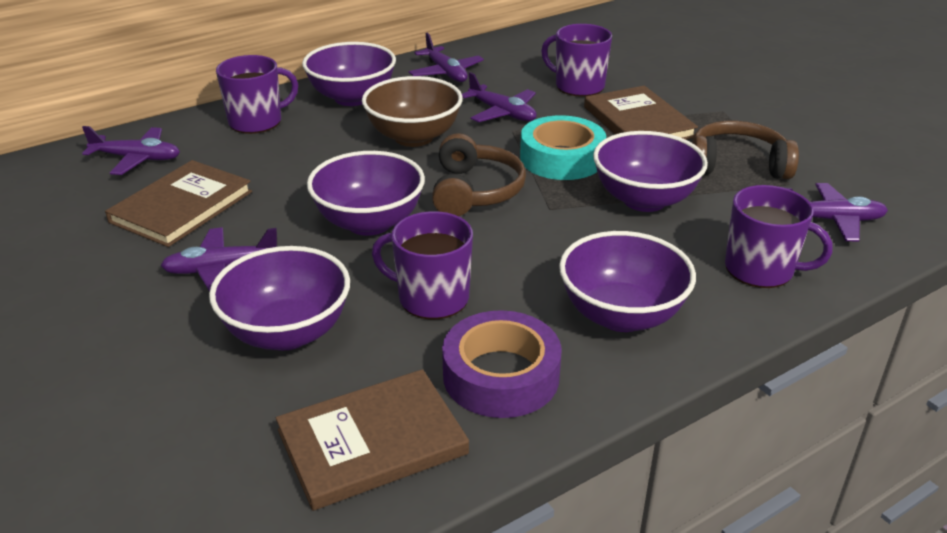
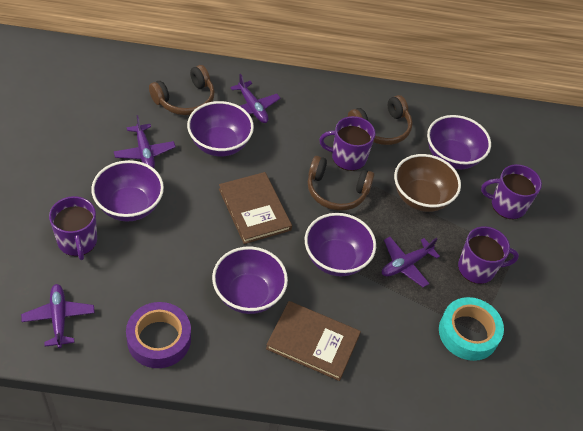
brown book: [105,160,252,247] [276,369,469,511] [584,86,698,140] = 3 -> [219,172,292,244] [266,301,361,381] = 2
brown headphones: [432,133,526,216] [692,121,799,179] = 2 -> [149,65,215,115] [308,156,374,211] [348,95,413,145] = 3
purple plane: [82,126,180,175] [161,227,277,292] [409,33,484,82] [462,72,537,122] [786,183,888,241] = 5 -> [21,284,95,348] [114,115,176,168] [230,74,280,123] [382,237,440,287] = 4

